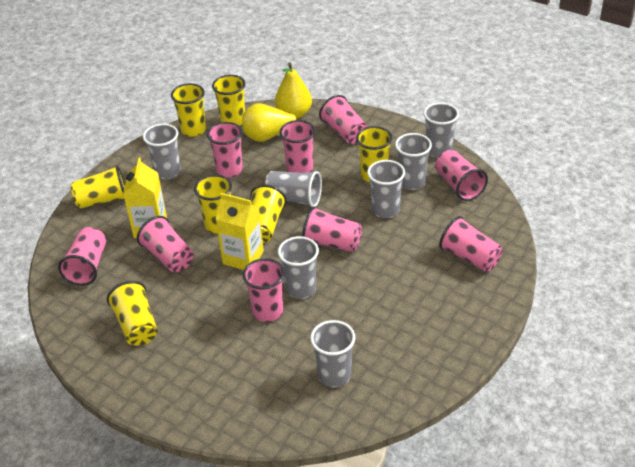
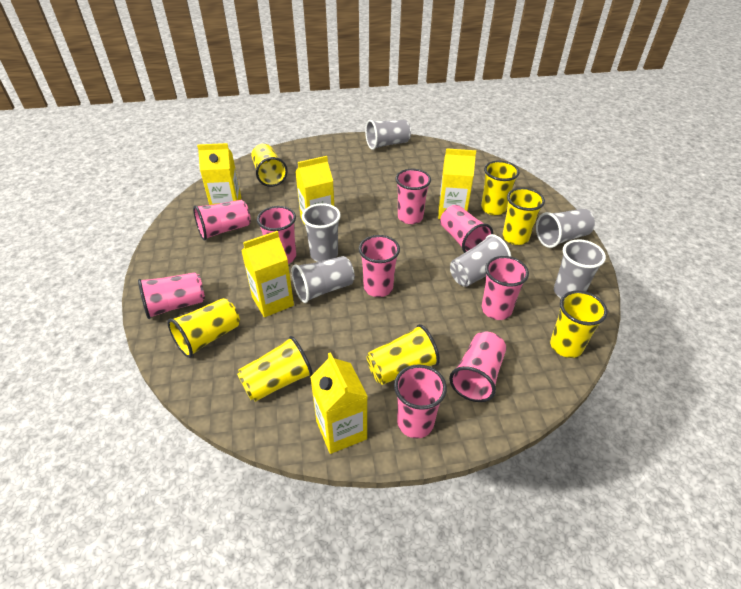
grey cup: [143,124,181,179] [265,171,322,207] [278,236,319,299] [310,320,355,388] [367,160,405,218] [395,133,432,190] [423,103,459,158] = 7 -> [292,256,355,303] [302,203,341,262] [365,120,411,150] [450,234,511,287] [536,209,595,248] [554,239,606,298] = 6
yellow carton: [123,158,167,238] [216,193,264,270] = 2 -> [197,143,241,205] [241,231,294,317] [296,156,334,225] [310,352,368,454] [438,148,476,219] = 5
yellow pear: [242,103,307,142] [275,62,312,119] = 2 -> none = 0

